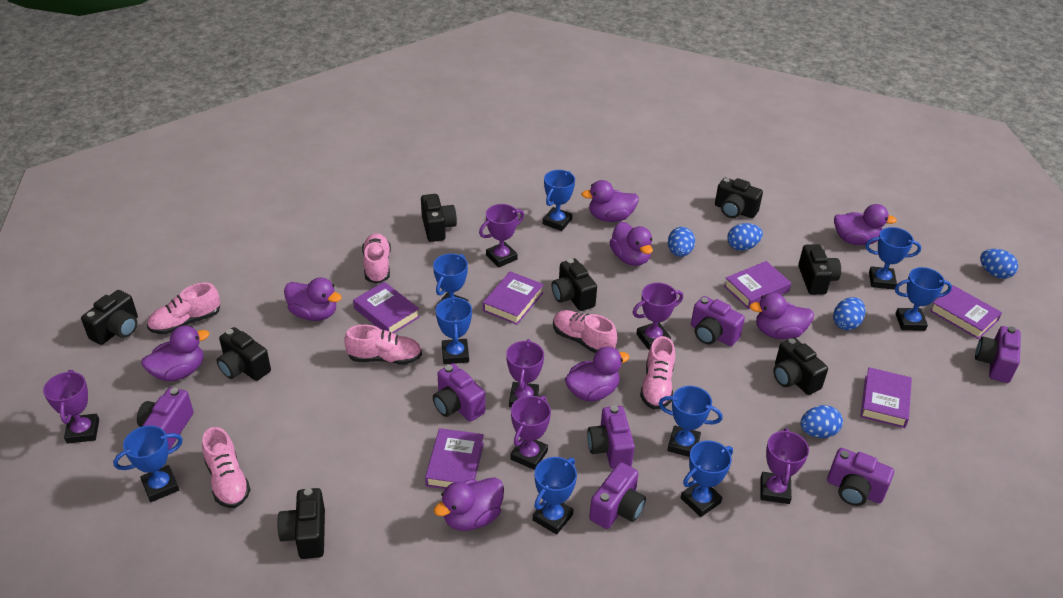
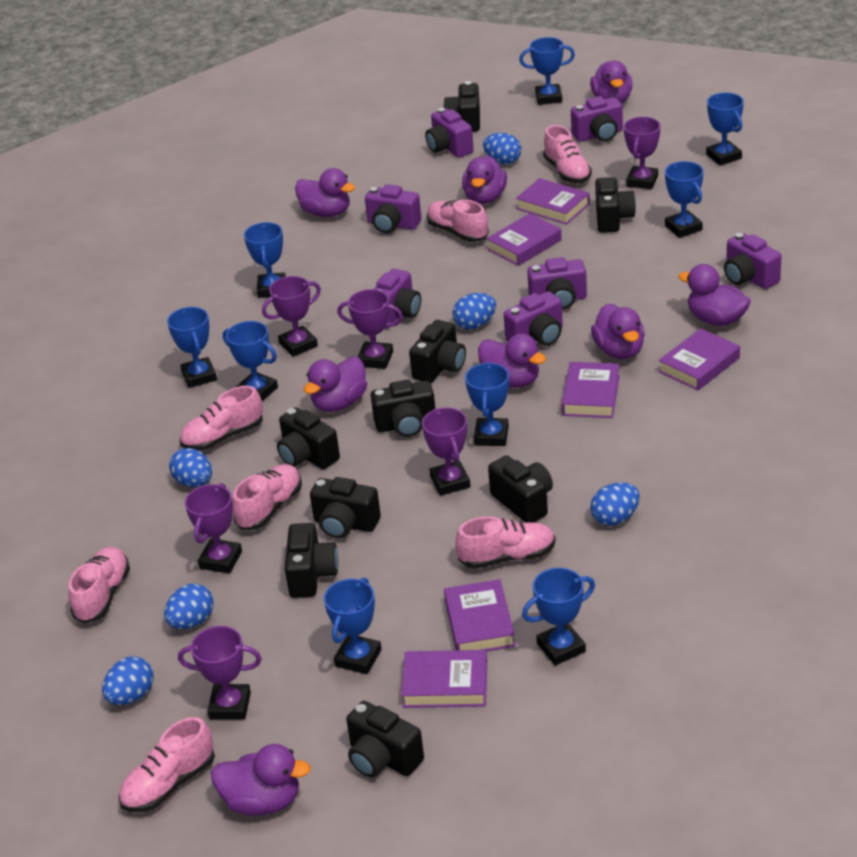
black camera: [81,290,138,345] [216,327,271,381] [277,488,325,559] [421,194,457,242] [552,259,597,311] [715,178,763,218] [773,337,828,395] [798,244,841,295] = 8 -> [277,407,340,469] [284,523,339,598] [310,477,381,539] [346,701,424,778] [371,380,435,437] [409,320,466,383] [444,81,480,132] [488,455,553,523] [595,177,636,233] = 9
blue egg: [668,227,695,257] [727,223,763,251] [801,405,843,438] [833,297,865,330] [980,249,1018,279] = 5 -> [102,656,154,705] [164,584,213,629] [169,448,212,487] [453,293,496,330] [483,133,521,164] [590,482,640,526] = 6
pink shoe: [147,283,220,334] [202,427,250,508] [344,325,422,365] [362,233,391,284] [553,310,617,353] [640,336,675,409] = 6 -> [69,547,130,624] [118,717,215,812] [180,386,263,451] [232,464,302,530] [427,200,489,242] [456,517,556,569] [543,125,592,183] = 7

